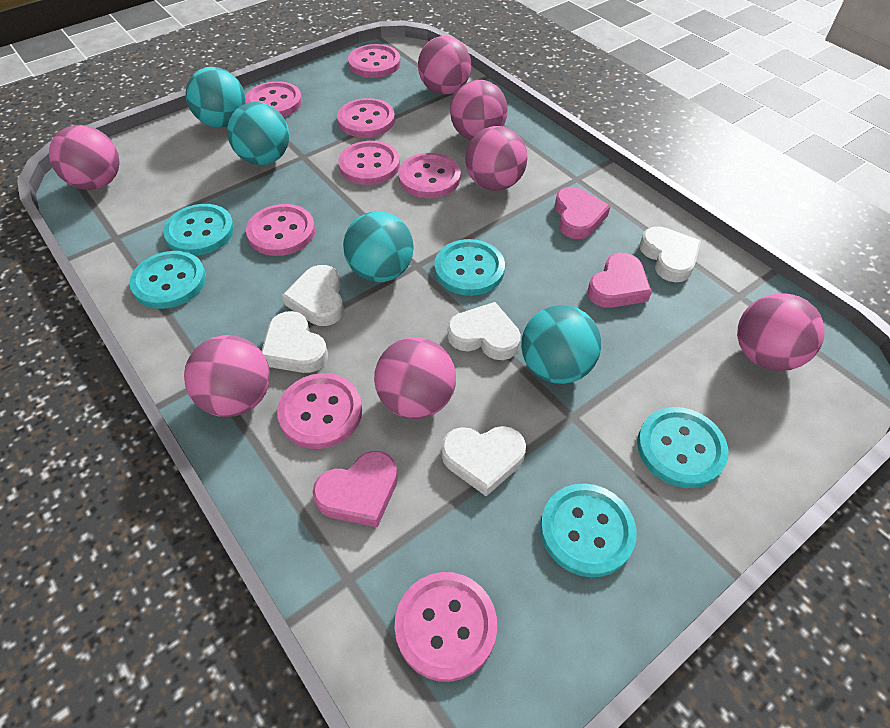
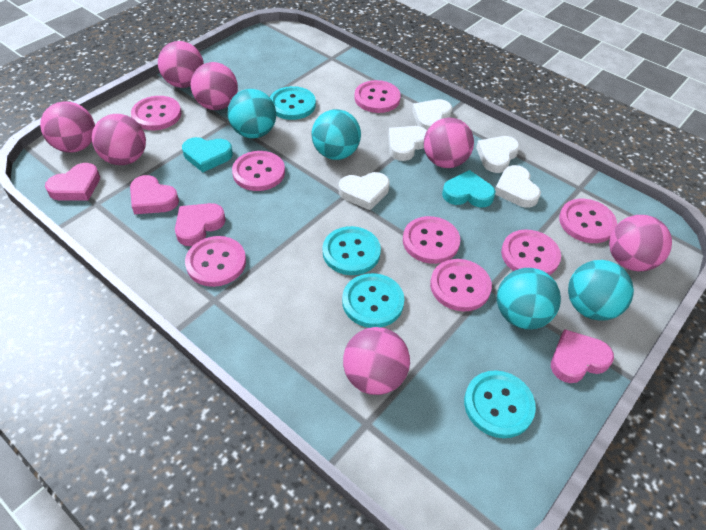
pink heart: [313,451,398,527] [555,187,610,239] [587,253,652,308] = 3 -> [45,163,100,201] [130,175,179,214] [175,203,226,246] [551,329,614,383] = 4
turquoise button: [129,251,206,309] [163,204,234,256] [434,239,505,296] [540,483,637,577] [637,407,729,488] = 5 -> [270,86,316,120] [323,226,381,275] [342,273,404,328] [464,370,536,438] = 4
turquoise heart: none = 0 -> [182,137,233,172] [442,170,496,208] = 2

